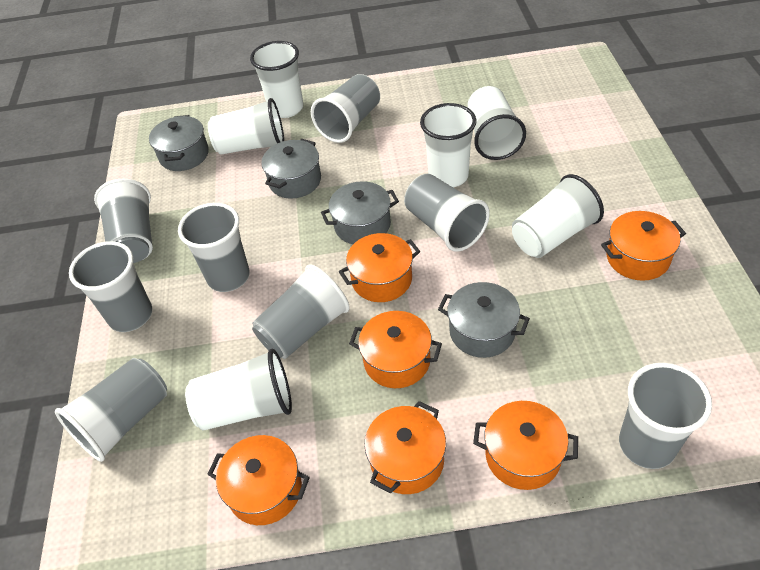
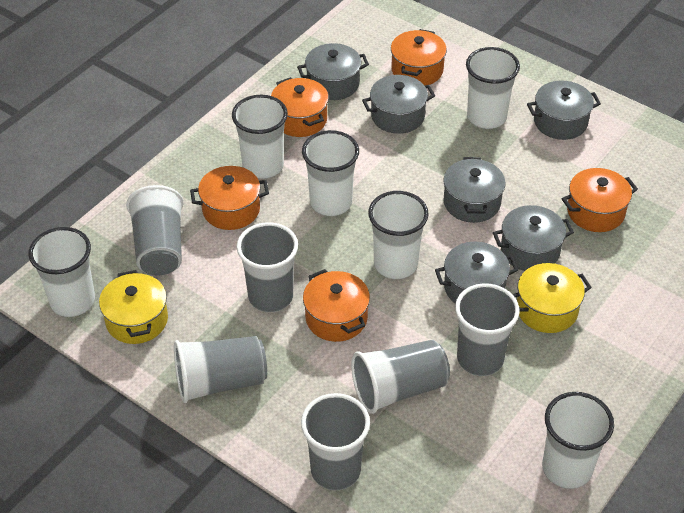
grey cup: [55,358,167,462] [69,241,152,332] [94,179,153,263] [178,203,250,292] [252,265,350,359] [311,74,380,143] [404,174,490,252] [619,363,712,469] = 8 -> [126,185,184,275] [174,336,267,403] [237,222,298,312] [301,393,370,490] [351,340,450,414] [455,283,520,376] = 6
grey pot: [149,115,209,171] [261,139,321,199] [321,181,399,244] [438,282,530,358] = 4 -> [297,43,369,100] [362,75,435,134] [435,242,518,304] [443,157,506,223] [493,205,574,271] [527,80,601,140] = 6
orange pot: [207,435,310,525] [339,233,420,302] [349,311,442,388] [364,401,446,494] [473,401,578,490] [601,211,686,281] = 6 -> [190,166,269,230] [271,77,329,137] [303,269,370,342] [391,29,447,86] [562,168,638,232] = 5
yellow pot: none = 0 -> [99,270,168,344] [513,263,592,333] = 2

